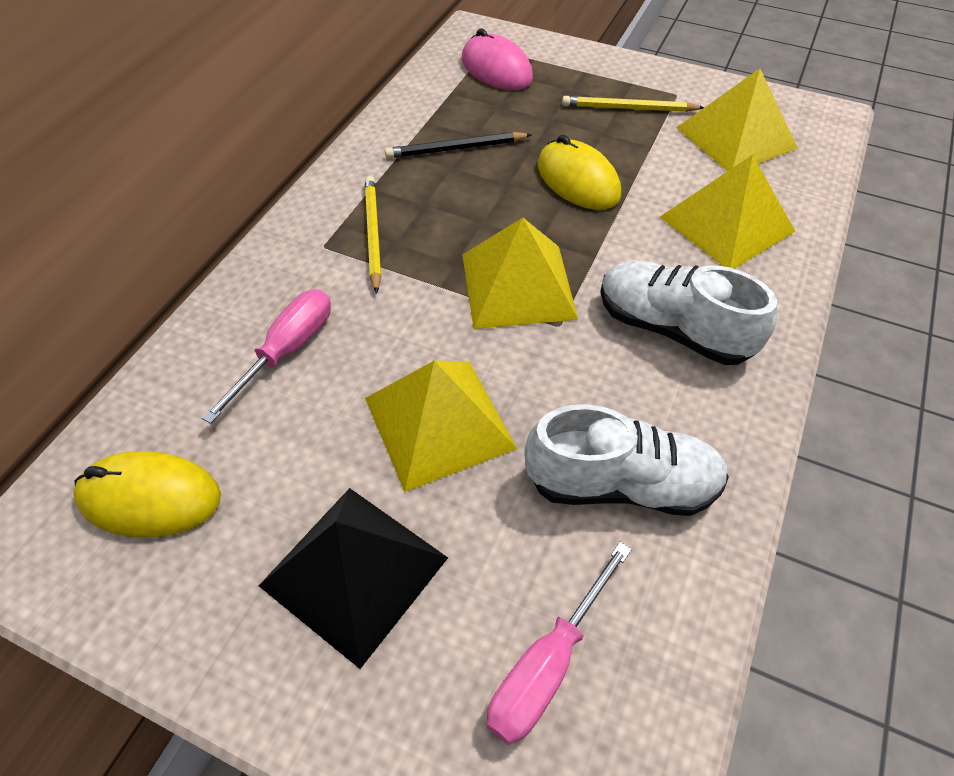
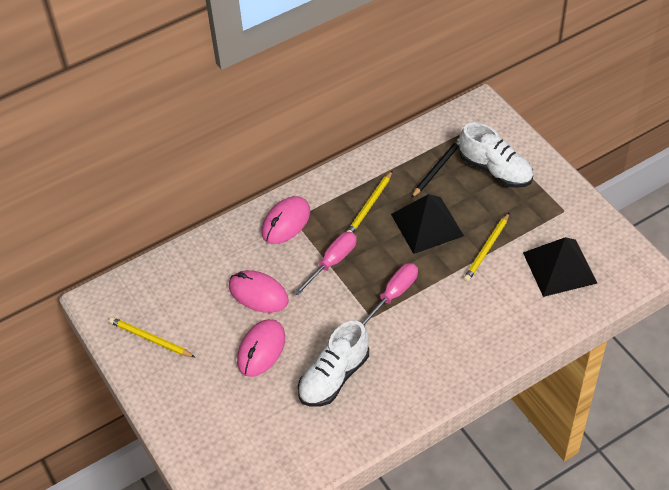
black pyramid: [259,488,448,669] = 1 -> [391,194,464,254] [523,237,597,297] = 2
pink mouse: [462,28,533,90] = 1 -> [229,270,289,313] [237,319,285,377] [262,196,310,244] = 3
yellow mouse: [73,451,221,538] [538,135,621,210] = 2 -> none = 0
yellow pencil: [365,176,381,294] [562,96,704,112] = 2 -> [109,317,195,357] [347,170,393,233] [464,212,510,282] = 3
yellow pyramid: [365,360,517,492] [462,218,578,329] [660,155,796,269] [676,69,798,171] = 4 -> none = 0

